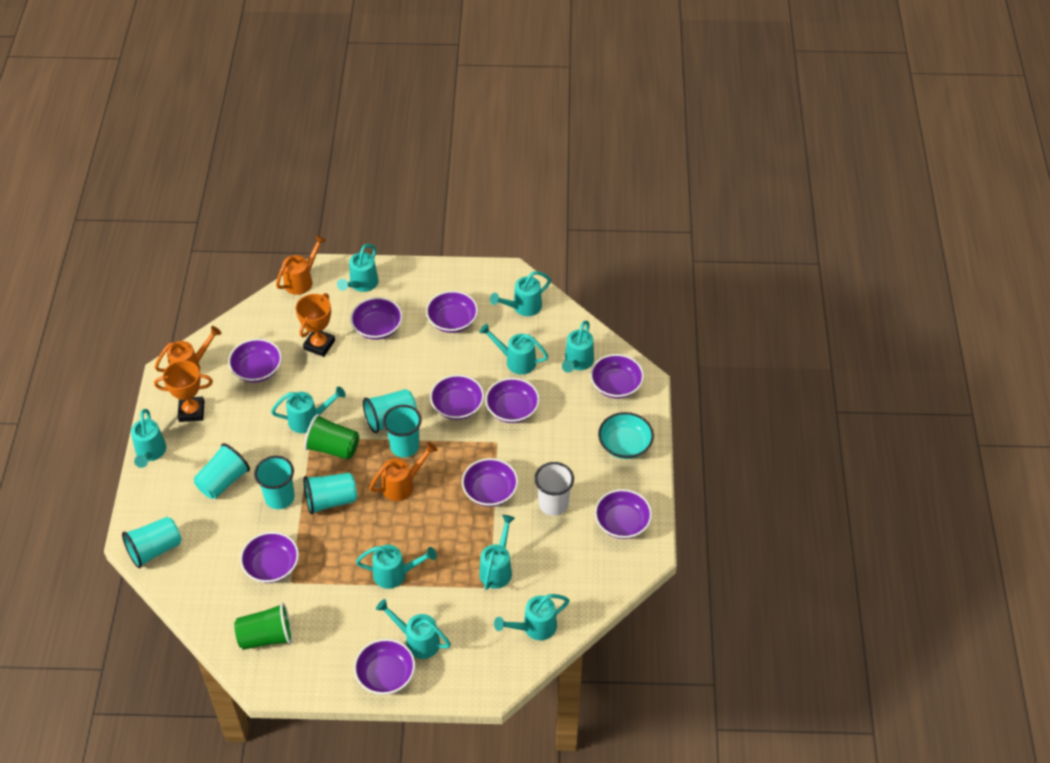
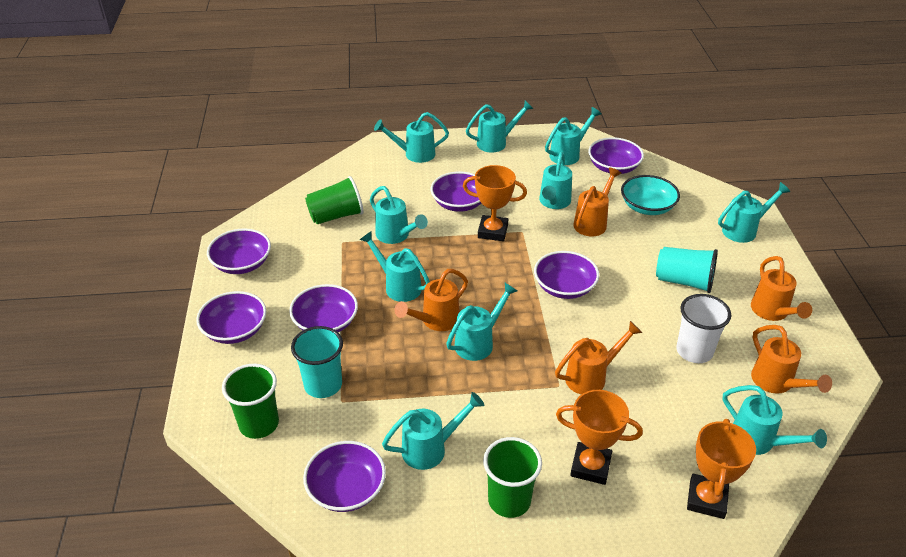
green cup: [234,603,293,650] [304,414,359,460] = 2 -> [222,364,279,439] [305,176,364,224] [483,437,542,518] = 3
orange trophy: [154,360,213,422] [295,293,335,357] = 2 -> [463,165,527,241] [556,390,643,485] [687,419,756,519] = 3
orange watering can: [154,326,222,372] [276,235,326,295] [369,442,438,501] = 3 -> [395,269,468,331] [555,321,642,394] [573,168,621,236] [751,256,812,321] [751,325,832,394] = 5
purple bowl: [228,338,282,383] [240,532,299,583] [350,297,403,340] [354,639,416,695] [426,291,478,333] [430,374,484,420] [462,458,518,507] [485,378,540,423] [590,354,644,398] [595,489,652,539] = 10 -> [196,291,266,344] [207,228,271,274] [289,284,358,332] [303,441,386,512] [431,172,481,211] [534,251,599,299] [588,137,644,174] = 7
turquoise cup: [122,517,181,568] [194,443,250,499] [254,456,295,509] [303,473,357,515] [363,389,417,434] [383,405,421,457] = 6 -> [291,326,343,398] [656,247,718,293] = 2

